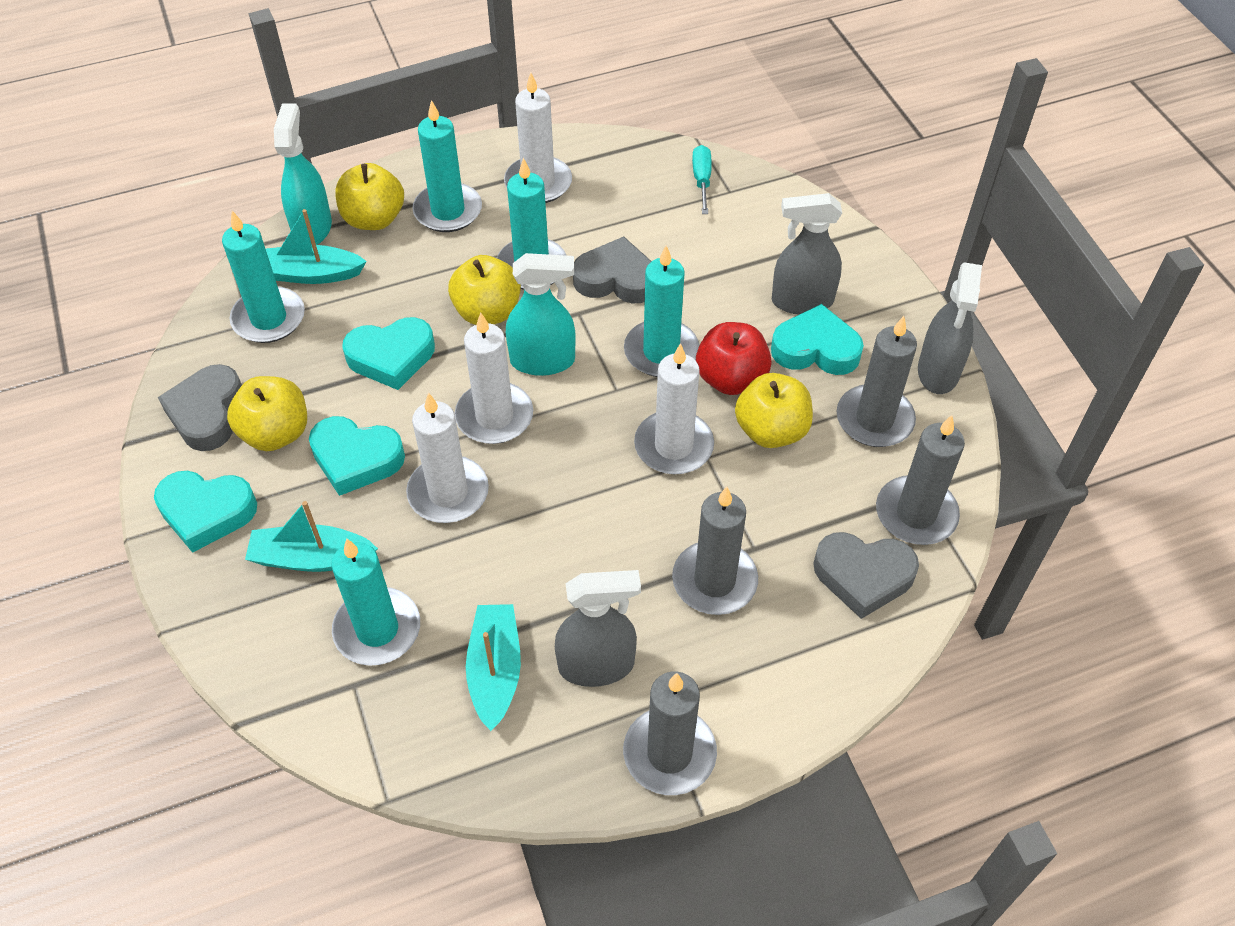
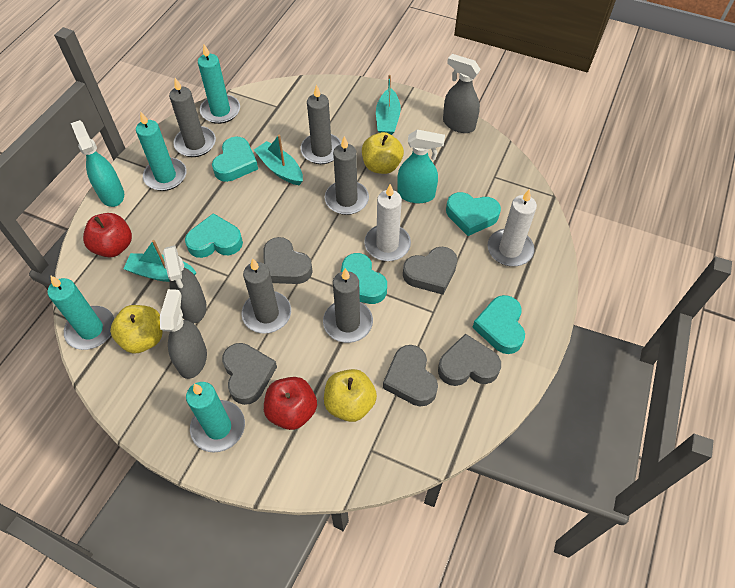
grey candle: [623,671,717,795] [672,487,758,615] [837,316,917,447] [876,415,965,545] = 4 -> [169,78,216,157] [242,258,291,333] [300,85,341,164] [323,268,373,343] [325,136,369,215] = 5
grey heart: [158,364,242,451] [573,237,651,303] [813,532,919,619] = 3 -> [222,343,277,405] [263,237,313,284] [383,345,438,406] [403,247,458,295] [438,334,501,386] = 5
red apple: [696,322,772,395] = 1 -> [83,213,132,257] [264,377,317,430] = 2
turquoise candle: [222,211,305,343] [331,539,420,666] [412,100,482,232] [497,158,567,290] [624,245,699,377] = 5 -> [48,275,115,350] [136,112,186,191] [186,382,245,453] [198,44,240,124] = 4
turquoise heart: [154,471,257,553] [309,416,405,496] [342,317,435,390] [771,304,864,375] = 4 -> [185,213,243,258] [212,137,258,182] [341,253,387,304] [446,192,501,236] [472,295,525,354] = 5
turquoise screwdriver: [692,145,712,214] = 1 -> none = 0
white candle: [406,393,489,523] [455,313,533,444] [504,73,572,203] [634,343,714,474] = 4 -> [364,184,411,261] [488,189,537,266] = 2
yellow apple: [227,376,307,451] [335,163,404,230] [448,255,521,325] [735,373,813,448] = 4 -> [110,305,163,353] [324,369,377,422] [362,132,404,174] = 3

